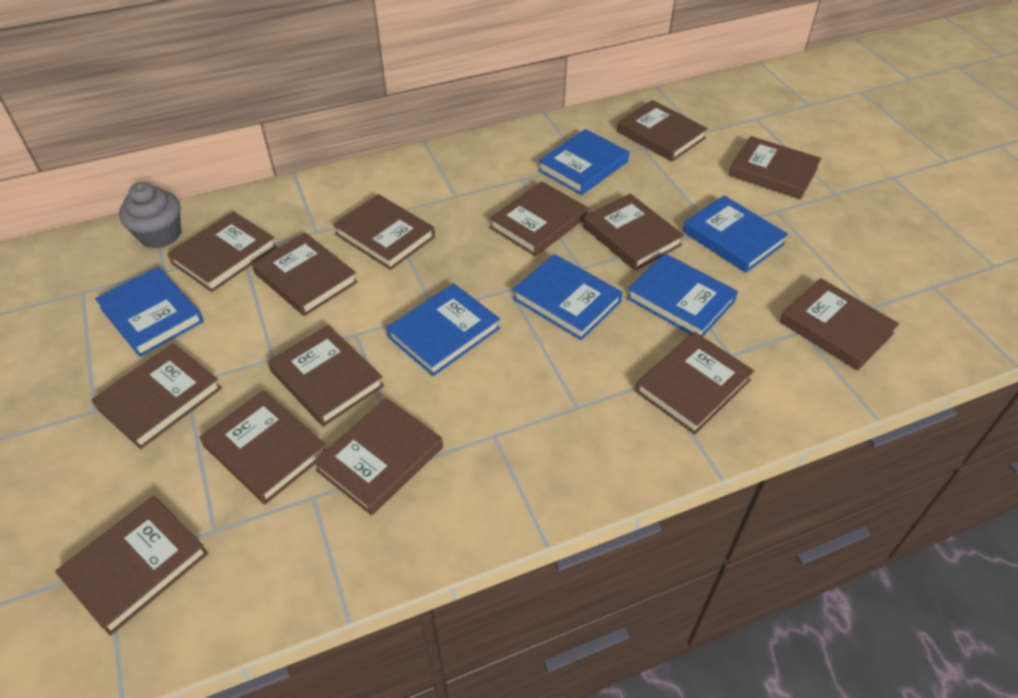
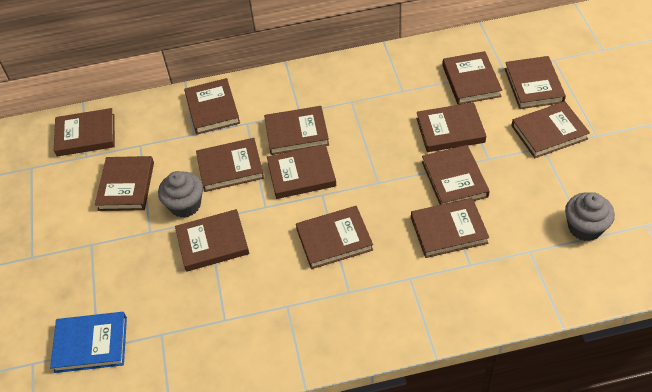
blue book: [95,267,204,357] [386,283,500,376] [513,254,623,340] [538,129,629,195] [627,253,738,337] [683,195,788,273] = 6 -> [50,312,127,373] = 1
grey cupcake: [119,182,181,248] = 1 -> [158,171,203,218] [565,192,615,241] = 2

